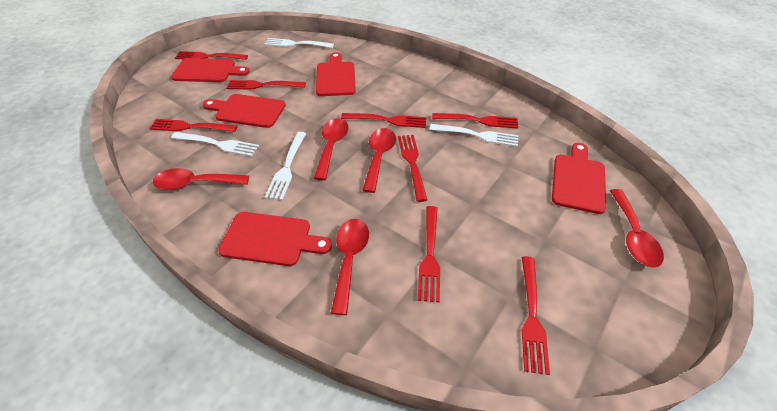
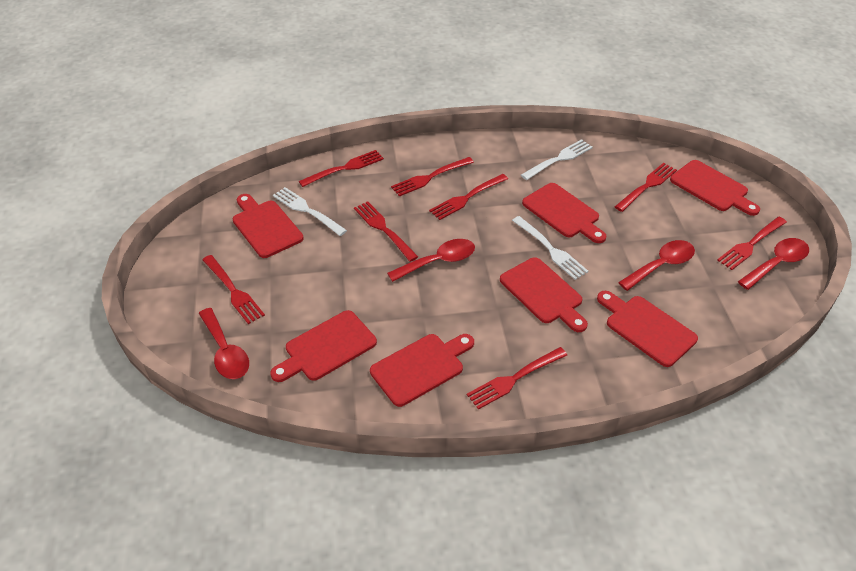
red cutting board: [171,58,250,82] [203,94,286,128] [218,212,332,266] [316,52,356,96] [552,143,606,214] = 5 -> [233,194,304,258] [270,310,377,382] [370,334,474,407] [500,257,588,332] [522,183,607,243] [597,291,698,367] [670,160,760,216] = 7
red spoon: [153,168,249,190] [314,118,349,180] [331,219,369,315] [362,128,396,193] [610,189,664,268] = 5 -> [199,308,249,379] [387,239,475,282] [618,240,695,291] [738,238,809,290] = 4
white fork: [171,132,259,156] [264,38,334,48] [265,132,306,200] [429,124,519,147] = 4 -> [273,187,347,236] [512,216,588,280] [521,139,593,180] = 3

